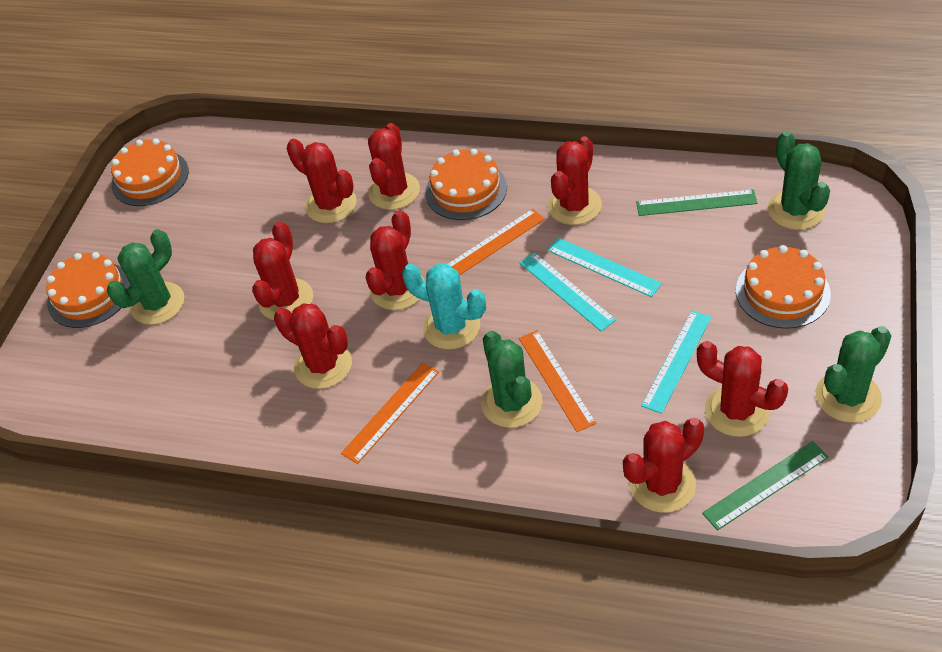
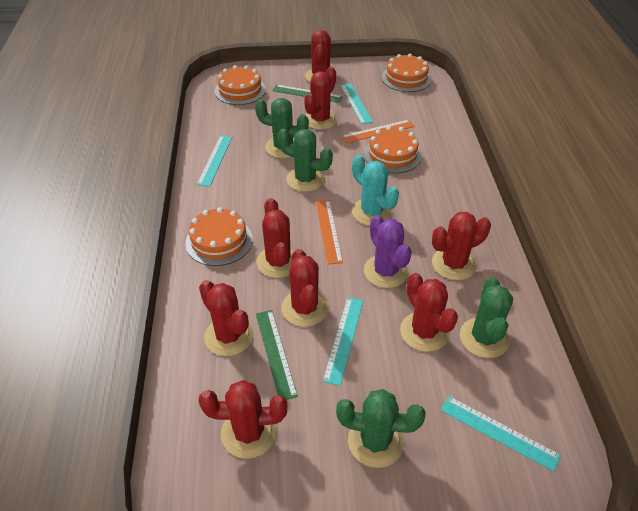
orange ruler: [341,363,439,464] [448,209,545,276] [519,330,597,432] = 3 -> [316,200,343,264] [341,120,415,143] = 2
purple cactus: none = 0 -> [364,215,412,288] = 1
turquoise ruler: [519,252,616,331] [547,238,662,297] [641,310,712,414] = 3 -> [197,136,232,187] [323,297,363,386] [340,83,373,124] [441,396,561,472] = 4

